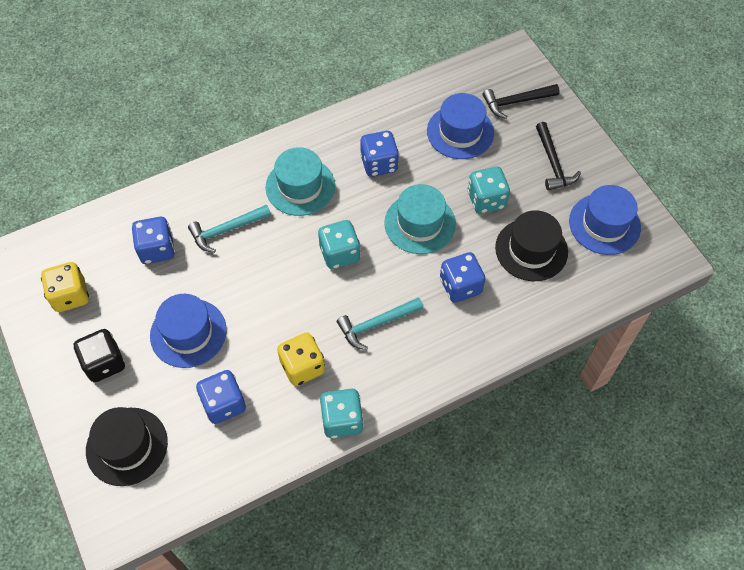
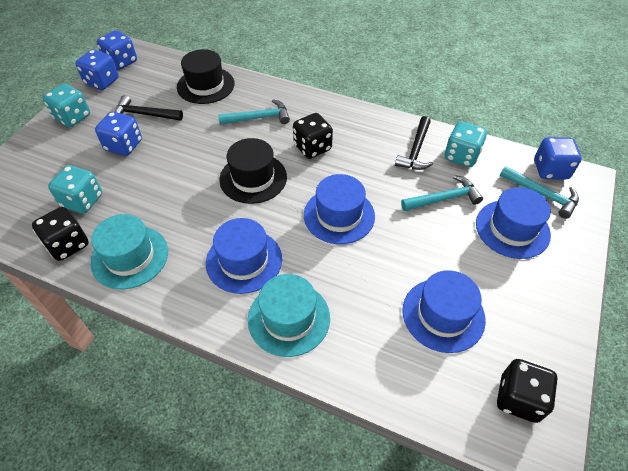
black dice: [74,329,125,382] = 1 -> [32,207,89,261] [293,113,333,159] [497,359,558,423] = 3
blue hat: [150,294,227,368] [427,93,494,159] [569,185,641,255] = 3 -> [206,218,282,294] [304,174,375,244] [402,270,486,353] [476,187,551,259] = 4
turquoise hammer: [188,204,271,253] [337,297,423,350] = 2 -> [218,99,290,125] [401,175,483,211] [500,166,579,219] = 3
yellow dice: [41,262,89,312] [277,333,325,386] = 2 -> none = 0

